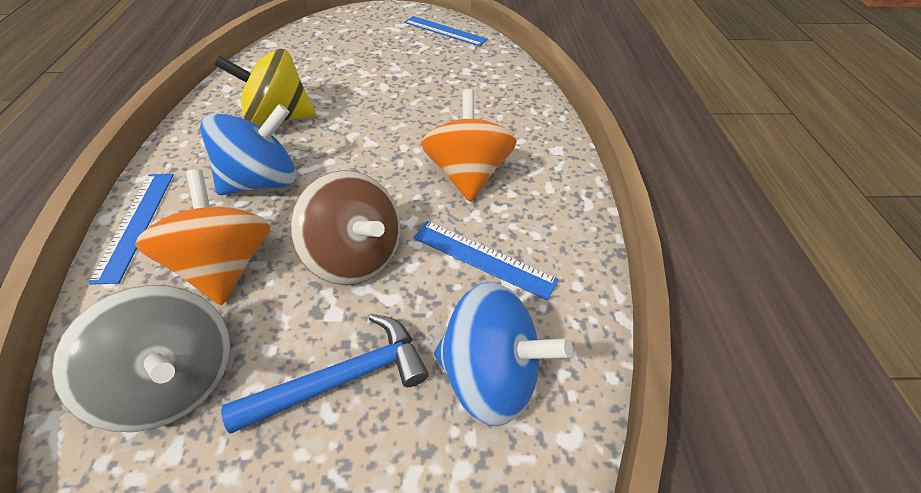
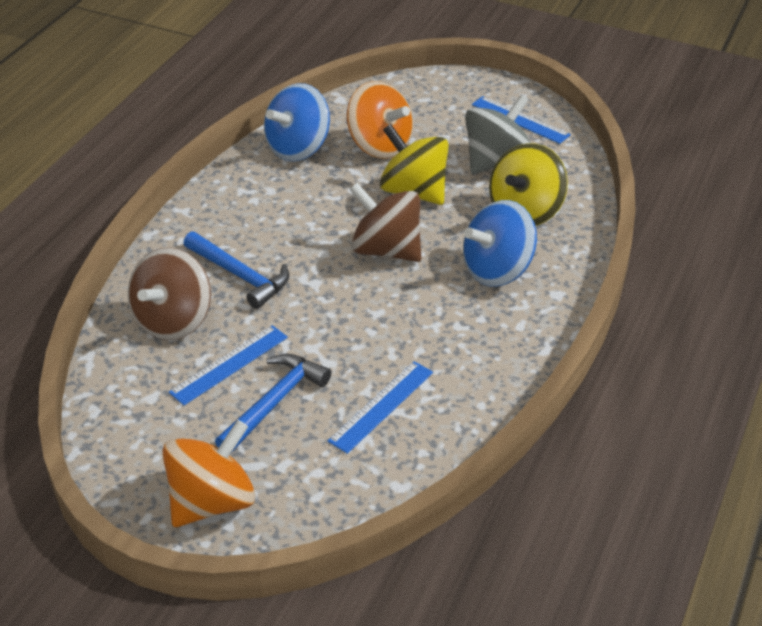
blue hammer: [221,314,429,434] = 1 -> [183,231,289,309] [215,354,331,453] = 2
brown spinning top: [290,170,400,285] = 1 -> [128,248,211,340] [349,183,421,262] = 2
yellow spinning top: [215,49,316,126] = 1 -> [380,124,449,205] [489,143,568,226] = 2

